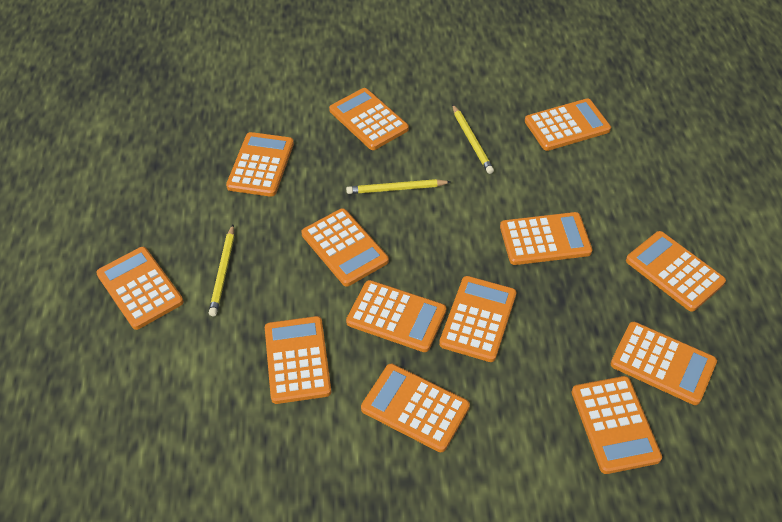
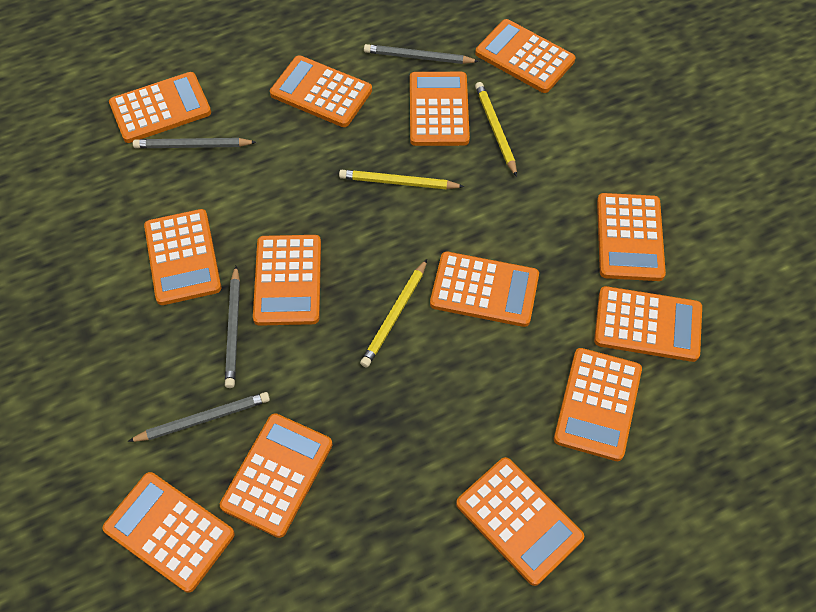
grey pencil: none = 0 -> [127,392,270,442] [133,138,256,148] [225,266,240,388] [364,44,479,64] = 4

